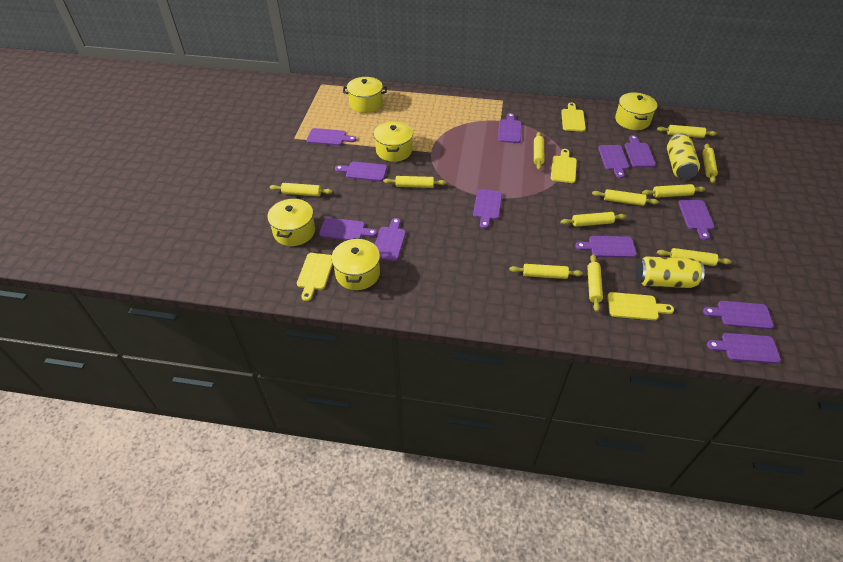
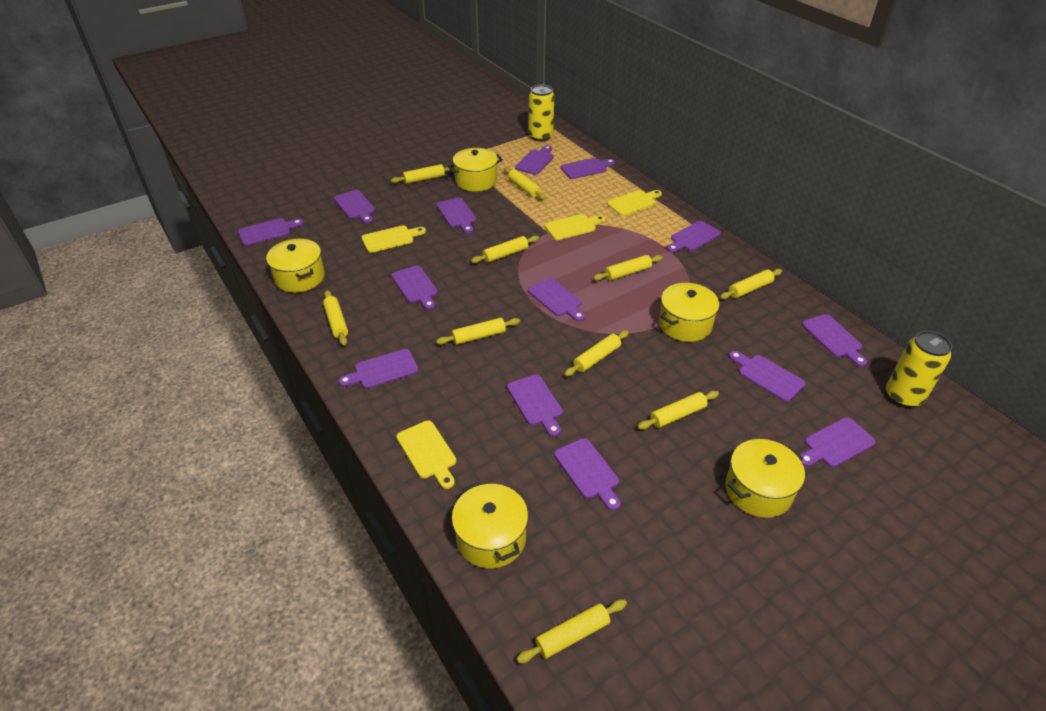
purple cutting board: [307,128,356,146] [319,218,377,240] [335,162,387,181] [375,218,406,261] [473,189,502,229] [498,113,521,143] [575,236,637,258] [598,145,629,178] [625,135,656,167] [678,200,714,240] [703,301,774,329] [707,333,781,364] = 12 -> [238,218,303,246] [334,190,375,223] [339,349,419,389] [391,266,438,310] [437,198,476,233] [507,374,563,437] [515,145,554,175] [528,278,585,322] [554,438,620,511] [561,158,615,179] [667,221,721,253] [729,351,806,402] [800,417,876,467] [802,314,867,367] = 14
yellow rolling pin: [270,183,333,196] [383,176,446,188] [509,264,583,279] [534,132,545,170] [561,212,626,227] [587,254,603,312] [592,189,659,206] [642,184,705,198] [657,125,717,138] [657,248,732,266] [702,144,718,183] = 11 -> [323,290,348,346] [391,164,454,184] [436,318,520,345] [471,236,539,263] [504,167,546,200] [516,599,627,663] [564,331,629,377] [593,255,663,281] [637,391,719,430] [720,269,782,299] = 10

